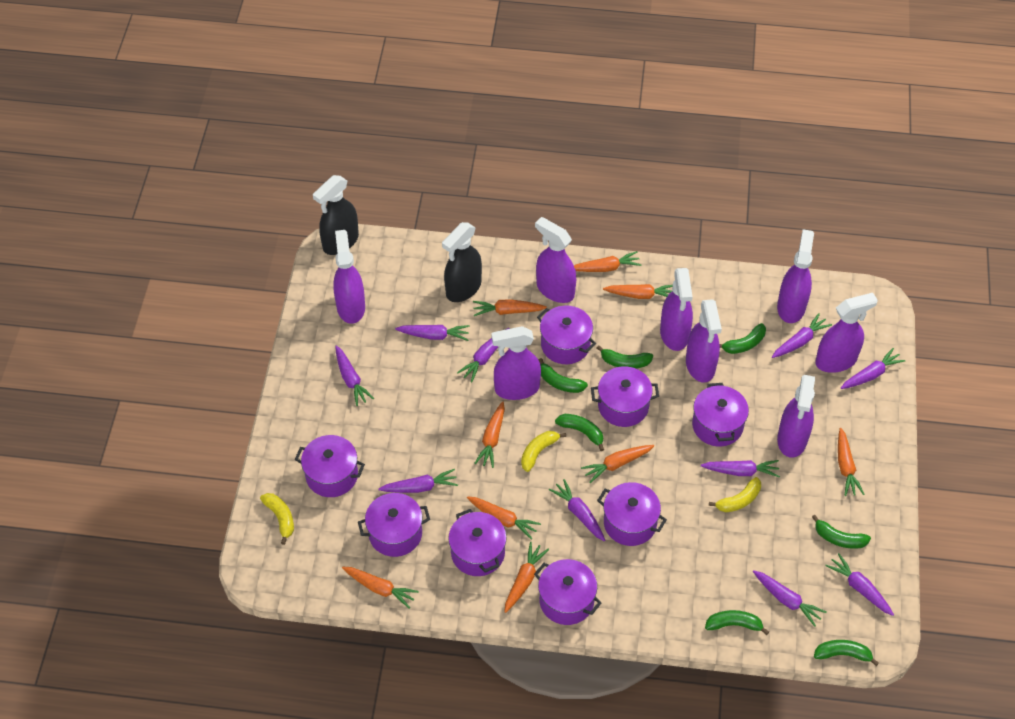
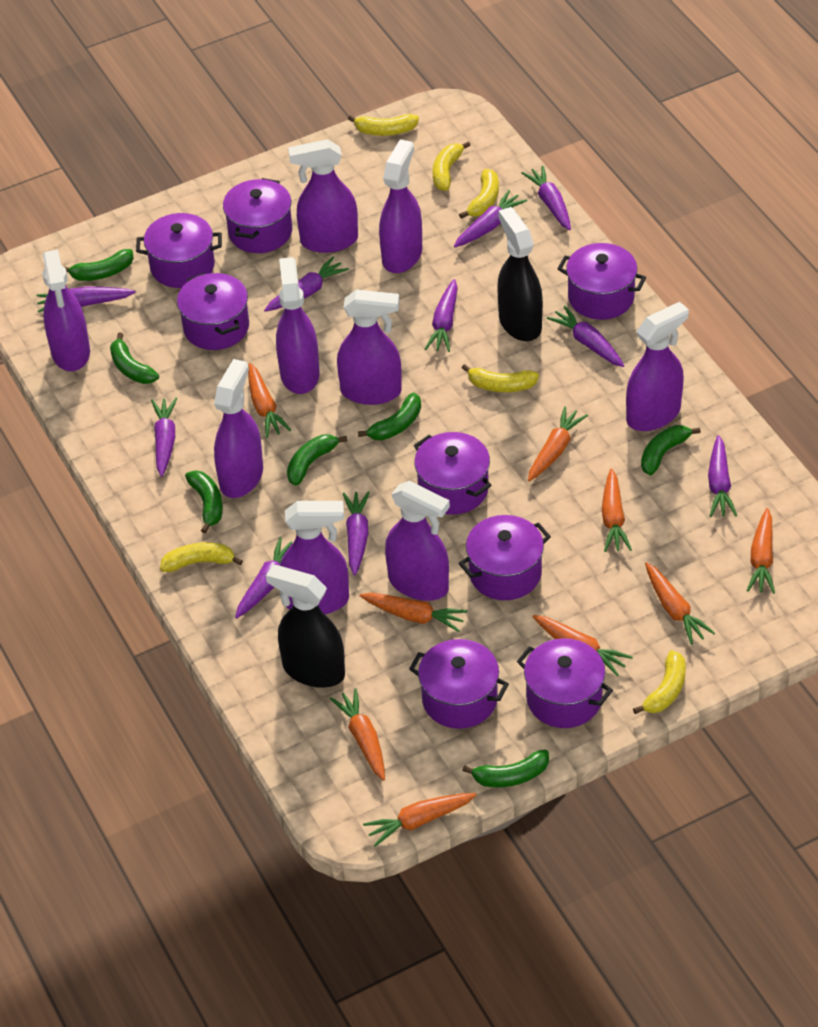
purple spray bottle: [333,230,365,324] [491,326,541,400] [535,217,576,303] [660,268,693,351] [686,299,722,382] [777,229,814,323] [777,375,815,458] [815,293,878,373] = 8 -> [43,250,90,371] [214,359,263,498] [276,257,320,394] [280,501,349,614] [288,139,358,253] [337,289,402,405] [379,139,422,273] [385,481,450,601] [626,302,689,431] = 9
yellow banana: [260,493,294,545] [521,431,566,472] [709,477,761,512] = 3 -> [160,542,243,572] [348,114,419,136] [433,141,470,191] [459,169,499,219] [462,364,539,392] [633,650,686,714] = 6

